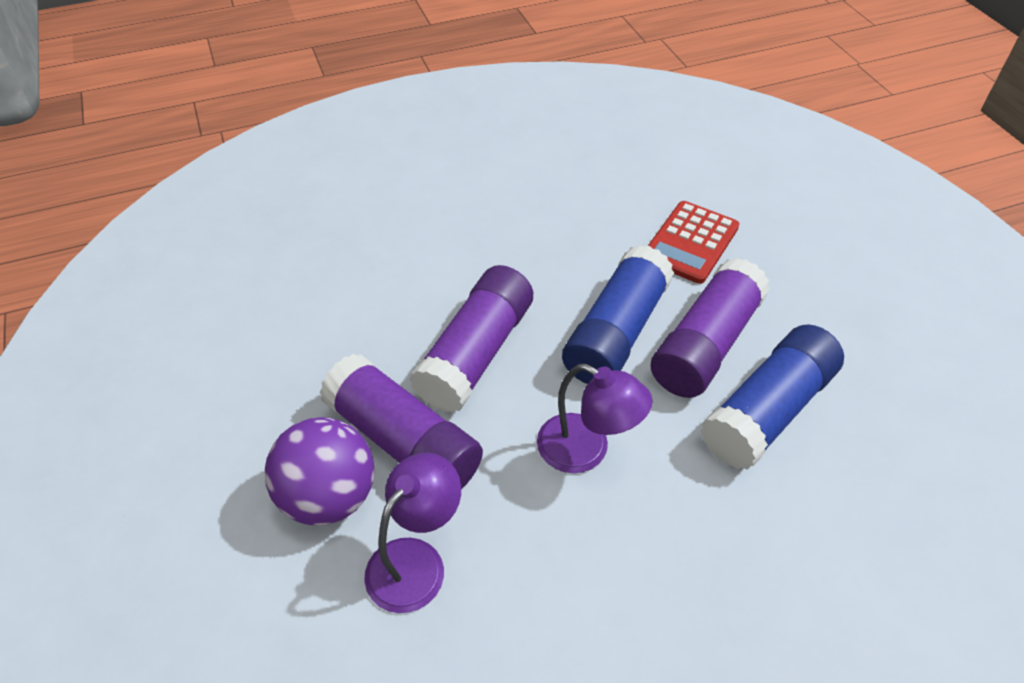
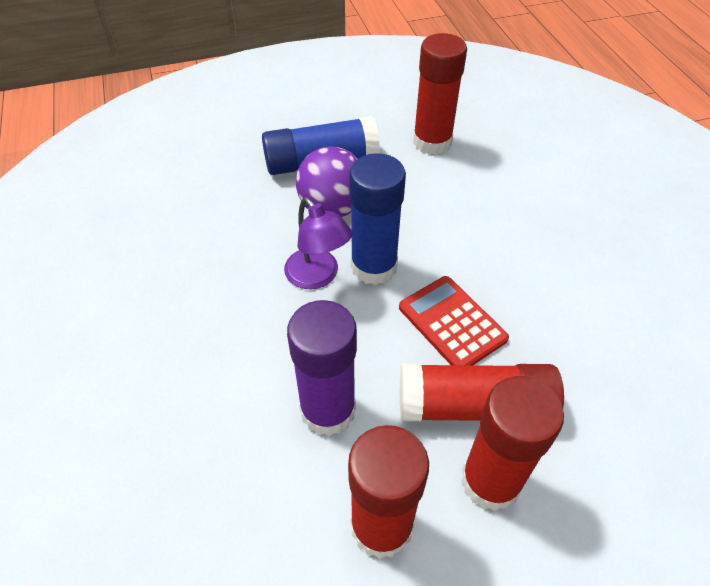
purple glue stick: [319,353,483,489] [409,265,533,413] [650,258,770,398] = 3 -> [287,300,357,436] = 1
purple lamp: [364,453,461,613] [537,364,653,473] = 2 -> [284,197,352,289] = 1
red glue stick: none = 0 -> [348,425,429,559] [400,363,564,421] [413,33,467,155] [461,376,564,511] = 4

